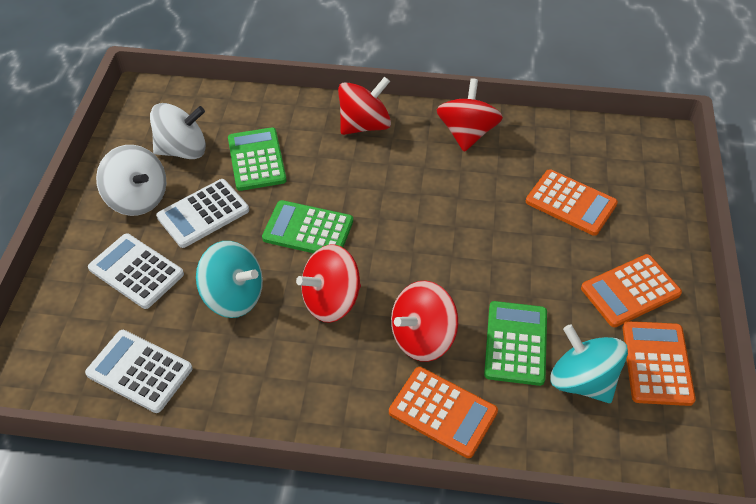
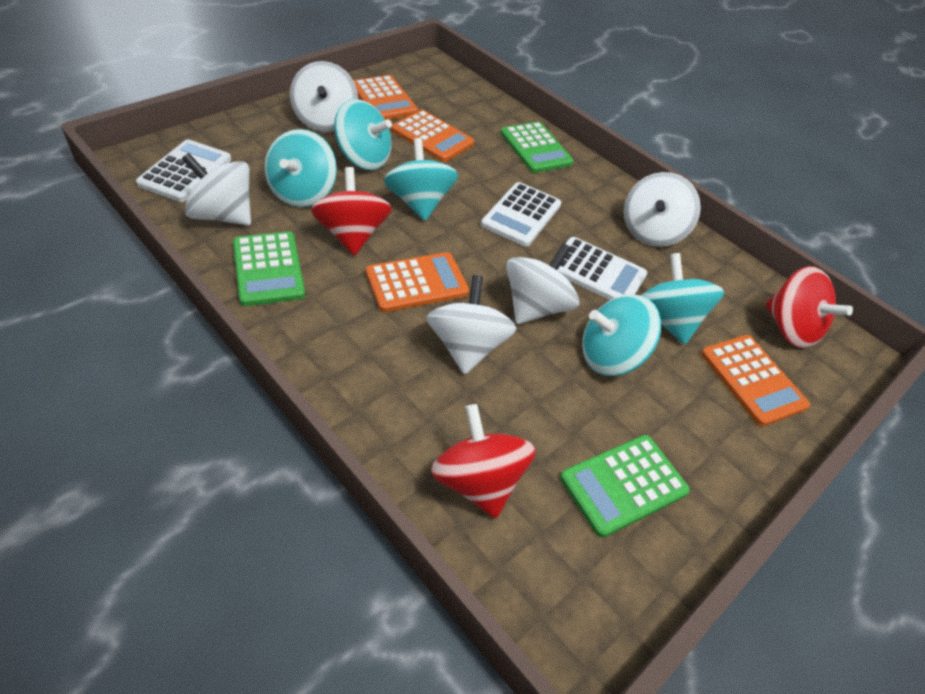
red spinning top: [296,244,361,323] [338,77,391,135] [391,281,458,362] [437,78,503,152] = 4 -> [311,167,392,256] [431,404,536,518] [766,266,853,348] = 3
turquoise spinning top: [196,241,263,318] [550,324,628,403] = 2 -> [264,129,337,207] [334,99,392,170] [384,138,458,221] [582,294,661,376] [641,253,724,345] = 5
white spinning top: [96,145,166,216] [150,103,206,159] = 2 -> [182,153,251,225] [290,61,358,132] [427,275,517,374] [506,243,580,324] [624,172,701,247] = 5

